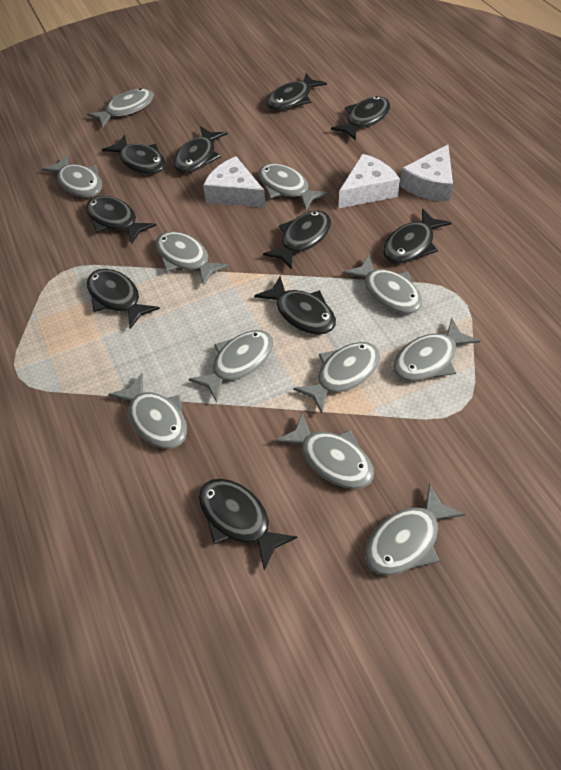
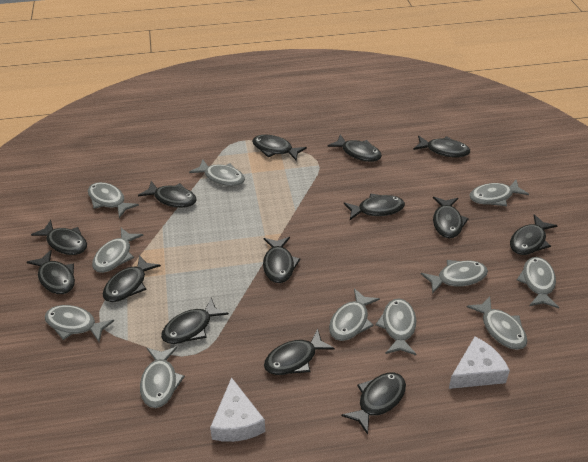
black fish: [86,196,156,244] [87,269,160,329] [102,135,166,174] [174,126,228,173] [199,479,297,570] [254,276,336,334] [263,211,331,270] [267,73,327,110] [331,96,390,141] [383,208,451,263] = 10 -> [27,250,75,294] [31,220,87,255] [103,255,161,302] [138,181,197,208] [161,298,229,344] [252,135,307,161] [263,237,300,283] [264,329,335,375] [327,134,382,162] [342,373,406,435] [344,193,405,220] [413,135,470,157] [433,197,469,238] [510,214,558,255] = 14
white cheese: [203,156,266,208] [339,154,400,208] [400,145,453,202] = 3 -> [210,377,265,442] [449,337,510,389] = 2

